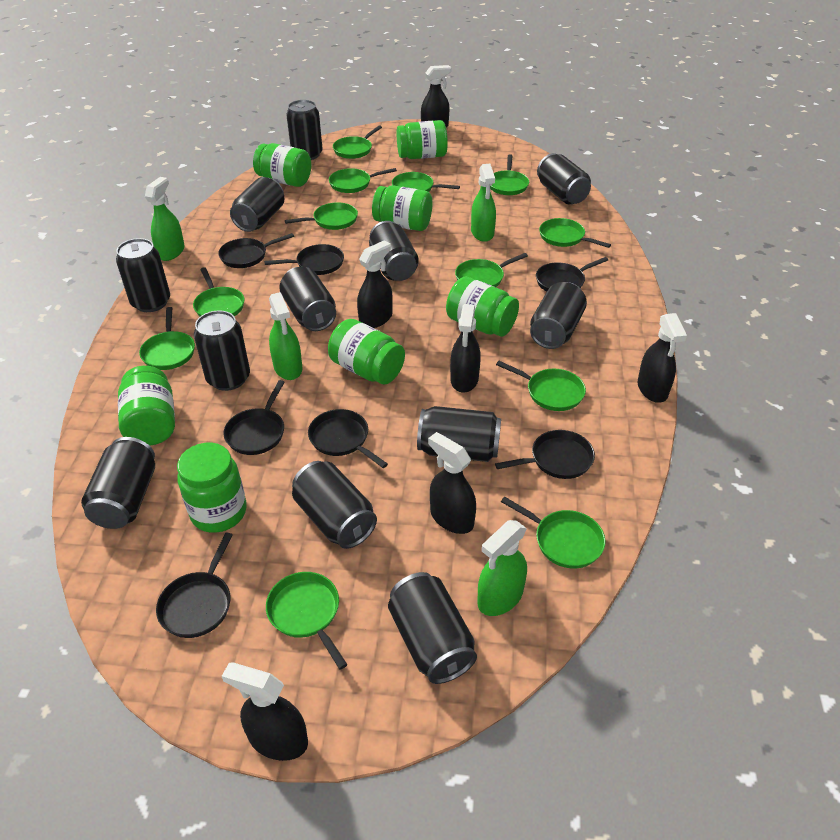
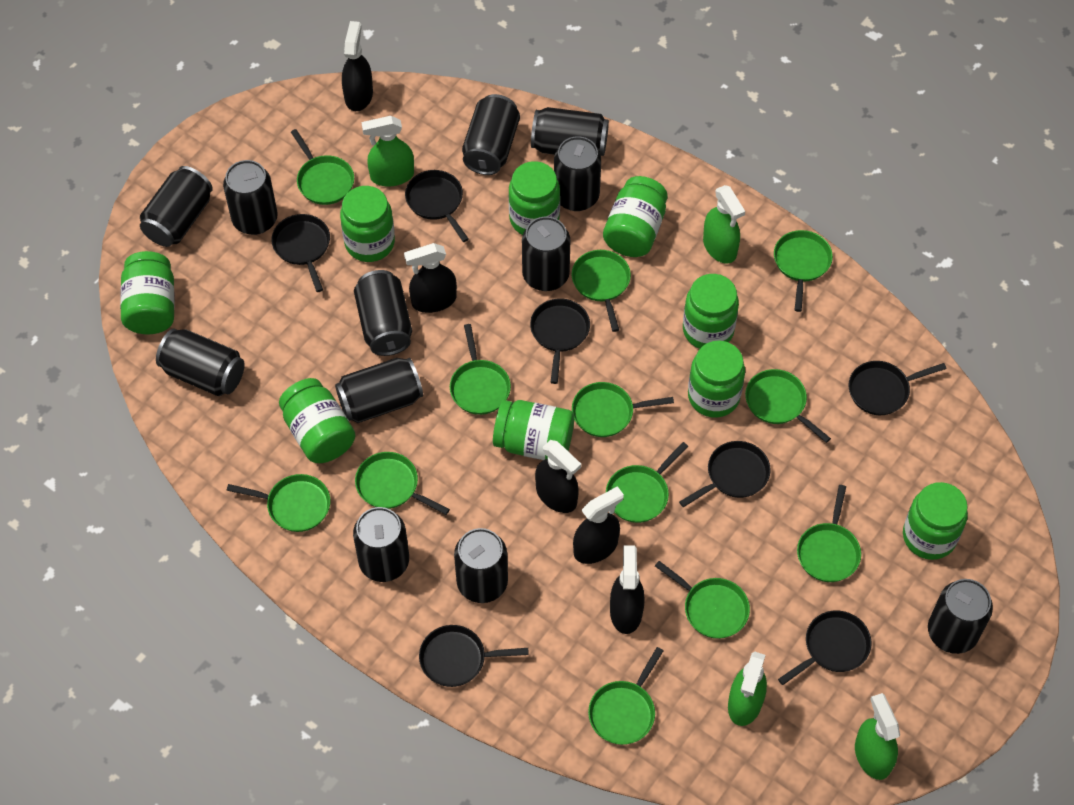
black spray bottle: [222,662,308,761] [357,241,393,328] [421,65,451,128] [428,432,476,534] [450,304,481,393] [638,313,687,403] = 6 -> [342,21,373,111] [404,243,457,313] [535,440,581,513] [573,486,624,564] [610,545,645,634] = 5
green jar: [118,366,175,446] [177,443,247,533] [253,143,311,187] [328,319,405,385] [372,185,432,231] [397,120,448,159] [446,277,519,337] = 7 -> [120,251,174,334] [279,378,356,463] [340,186,395,262] [493,400,574,460] [509,161,560,235] [603,176,668,257] [683,274,739,349] [688,341,745,418] [903,482,968,560] = 9

